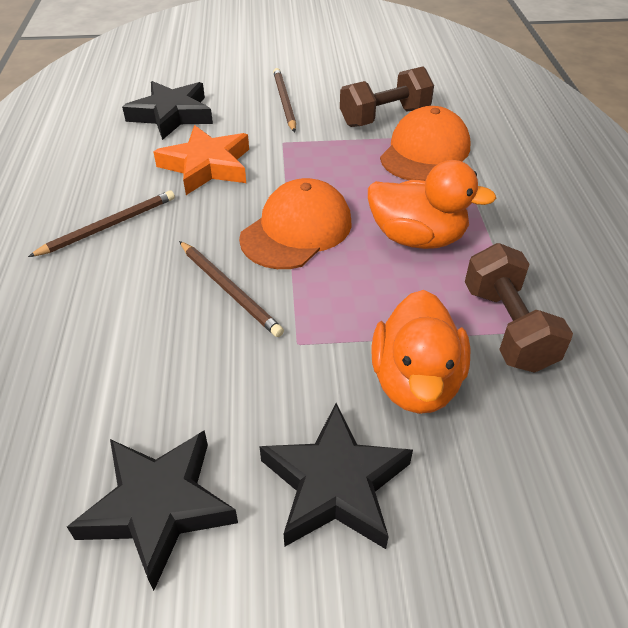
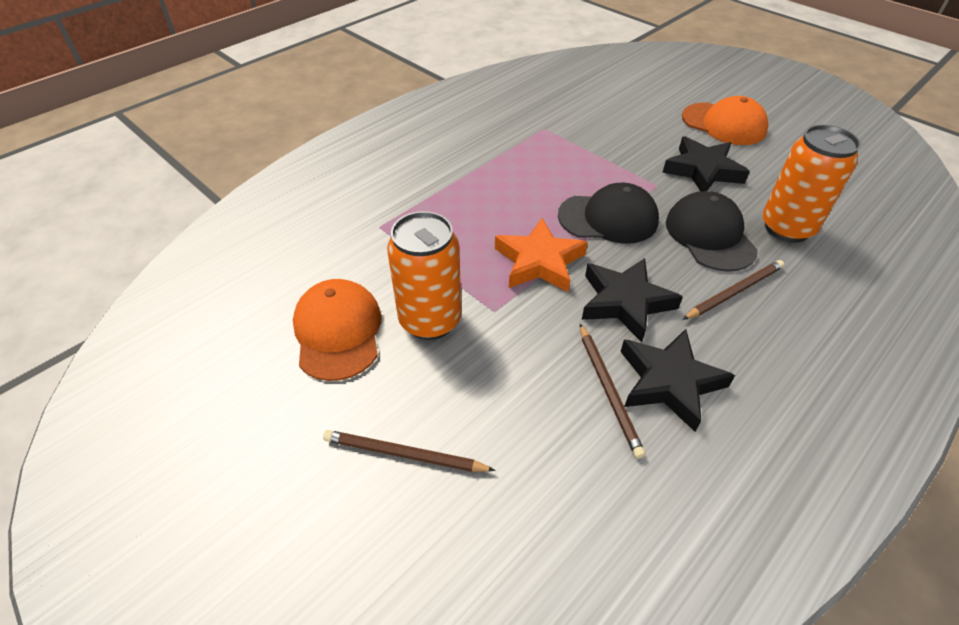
black cap: none = 0 -> [558,183,659,244] [666,191,758,272] = 2
brown dumbbell: [340,67,434,127] [465,243,573,373] = 2 -> none = 0
orange can: none = 0 -> [387,211,462,340] [762,125,861,243] = 2
orange duck: [368,160,497,249] [371,290,470,414] = 2 -> none = 0

